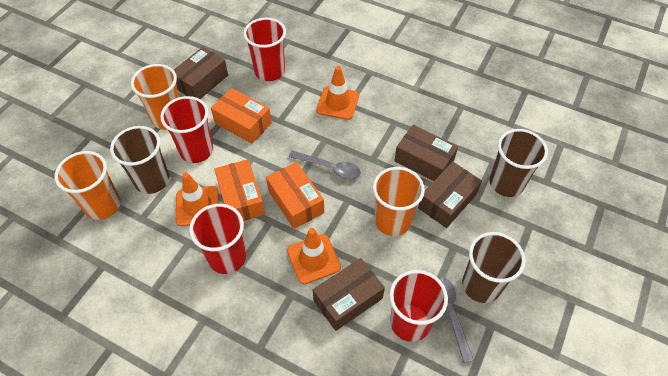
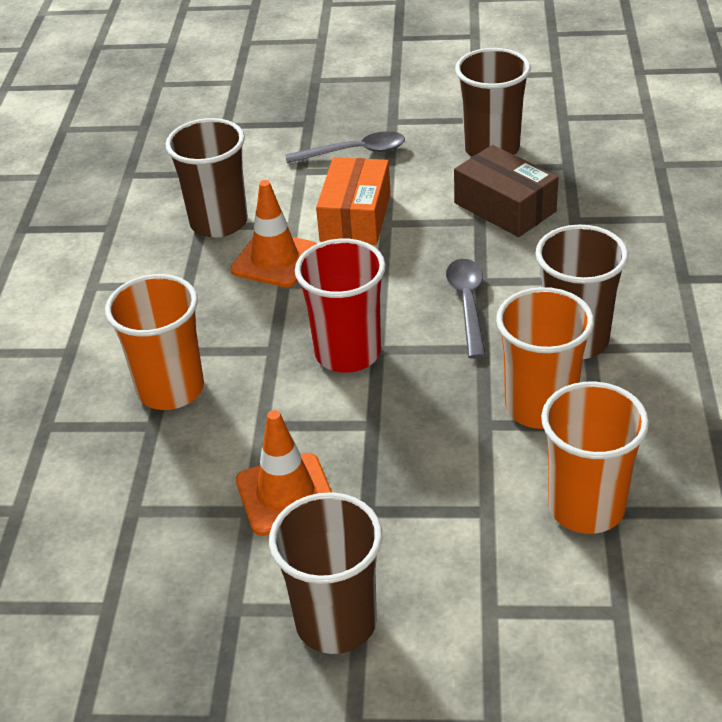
brown box: [174,47,228,99] [313,258,385,331] [394,125,458,181] [418,162,482,228] = 4 -> [454,145,558,237] = 1
brown cup: [110,126,169,194] [462,232,526,303] [489,129,548,197] = 3 -> [165,118,248,238] [269,492,382,654] [455,48,531,157] [535,224,628,359] = 4
orange box: [211,88,272,144] [214,159,265,221] [266,162,324,229] = 3 -> [316,157,391,245] = 1
orange traffic cone: [176,172,219,226] [287,228,341,284] [316,66,359,120] = 3 -> [231,180,317,287] [236,410,332,536] = 2
red cup: [160,96,213,163] [189,204,246,274] [243,18,286,81] [389,270,448,342] = 4 -> [295,239,386,373] = 1

